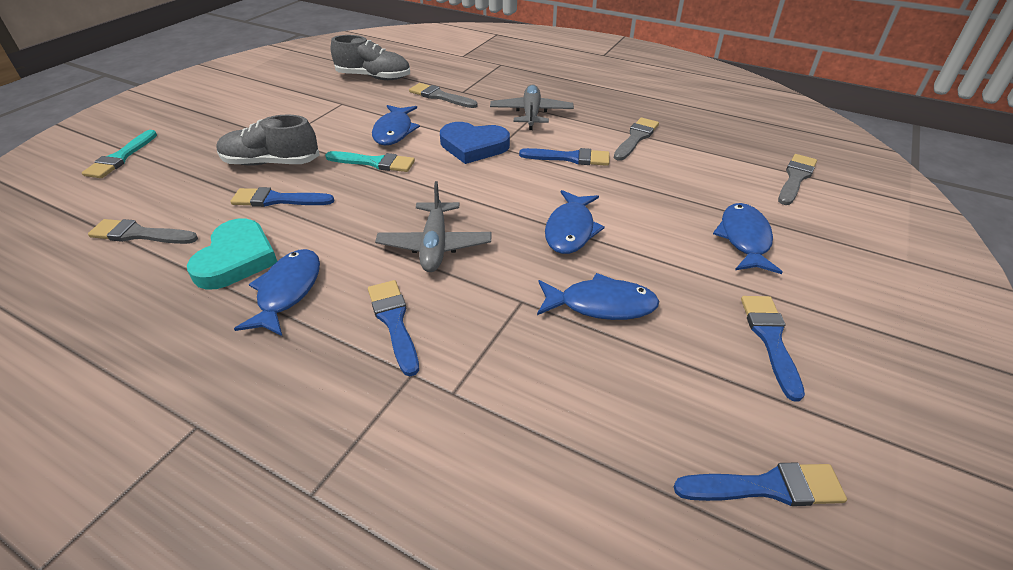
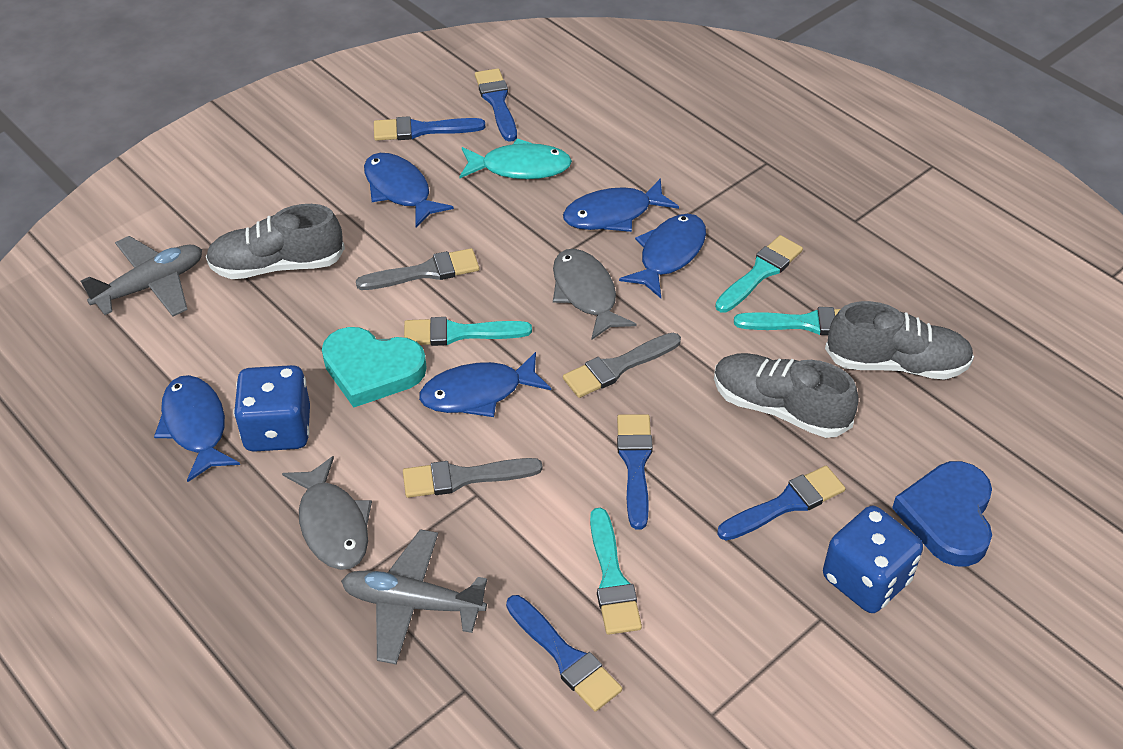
blue dice: none = 0 -> [234,365,310,452] [823,506,923,613] = 2
grey brush: [88,219,198,244] [409,83,478,108] [614,118,659,161] [778,154,817,205] = 4 -> [356,248,479,290] [403,458,543,498] [563,333,681,398] = 3
grey fish: none = 0 -> [282,456,372,570] [553,249,637,340] = 2
grey shoe: [216,115,320,166] [331,35,410,80] = 2 -> [206,204,345,279] [714,353,859,438] [825,301,974,380] = 3
turquoise brush: [82,130,157,178] [325,151,415,172] = 2 -> [404,317,532,346] [590,508,642,635] [715,235,803,313] [734,307,840,335] = 4
turquoise fish: none = 0 -> [459,138,572,179] = 1

